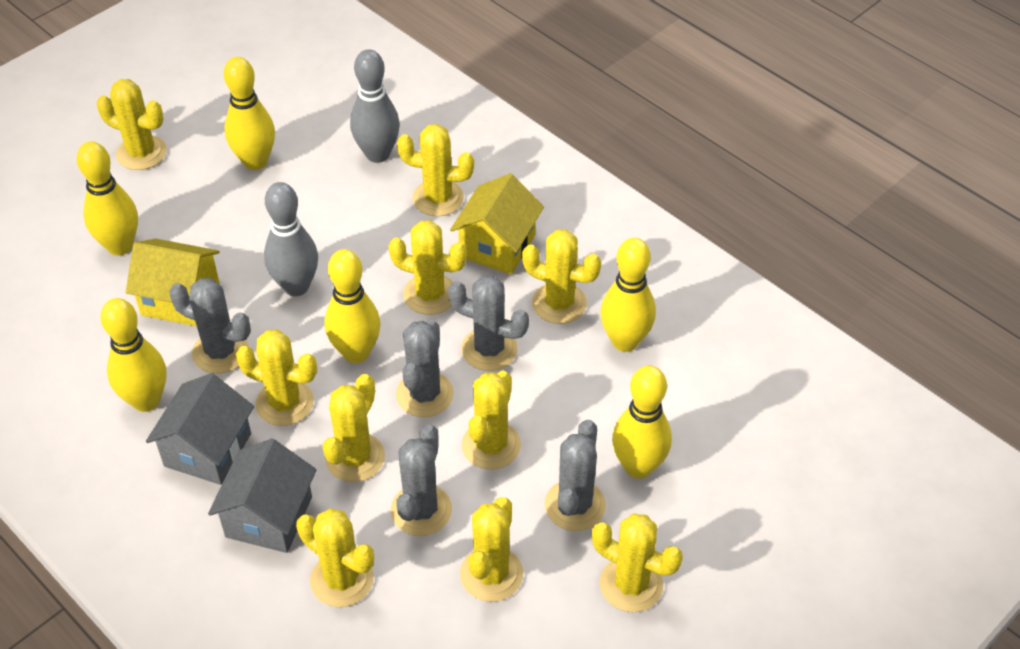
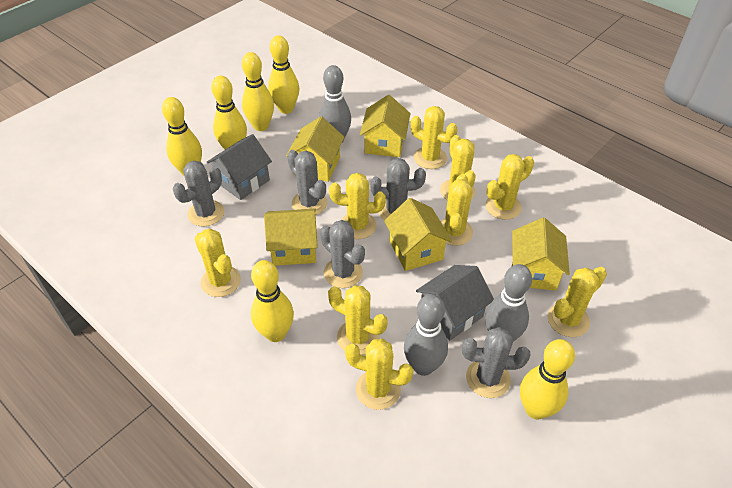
grey bowling pin: [264,182,318,296] [350,49,400,163] = 2 -> [319,65,351,141] [404,294,448,376] [485,264,532,341] = 3
yellow cactus: [97,79,167,170] [236,330,317,426] [296,508,374,607] [323,374,385,482] [388,220,467,315] [397,124,474,216] [460,497,523,602] [462,371,521,470] [522,229,601,324] [592,514,683,612] = 10 -> [195,228,241,297] [328,285,388,355] [329,173,386,239] [345,339,413,410] [411,106,457,169] [440,135,476,200] [440,174,473,246] [485,154,534,220] [548,267,607,337] = 9
yellow house: [125,239,220,326] [450,173,544,274] = 2 -> [264,209,318,266] [286,117,344,182] [360,95,411,157] [384,198,452,271] [512,217,570,291] = 5

